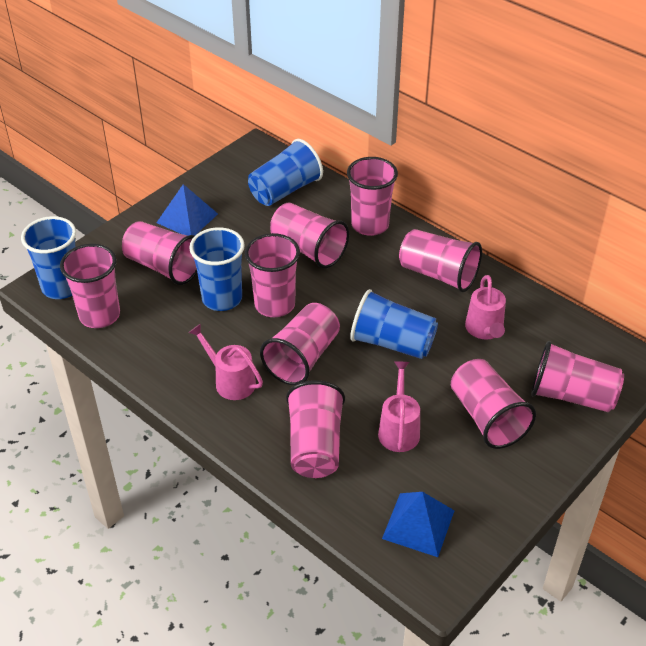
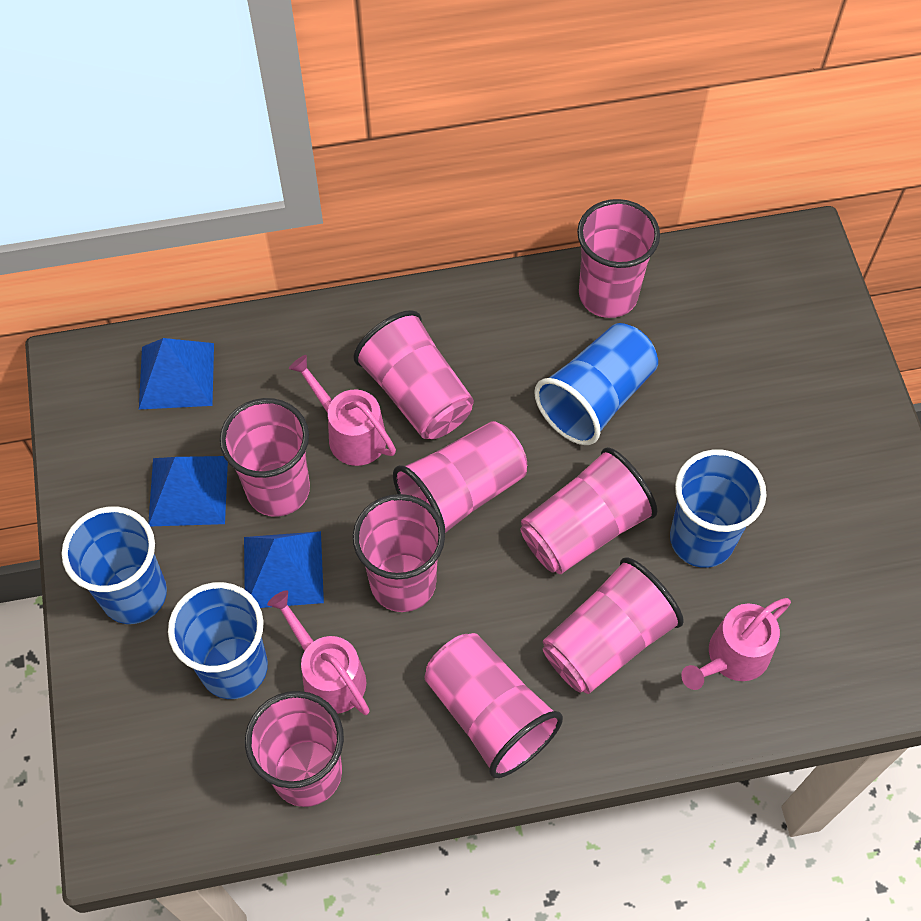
blue pyramid: [156,184,218,236] [382,492,455,557] = 2 -> [139,338,214,409] [148,456,228,526] [244,531,324,608] = 3
pink cup: [60,244,120,328] [122,221,197,285] [245,233,300,317] [260,303,340,385] [270,202,349,269] [286,380,345,478] [347,157,398,236] [399,229,482,292] [451,359,536,449] [531,341,624,412] = 10 -> [220,398,310,517] [245,691,344,807] [352,494,445,612] [353,310,474,439] [393,421,527,533] [424,633,563,778] [520,447,657,574] [543,558,684,694] [577,199,660,318] = 9

